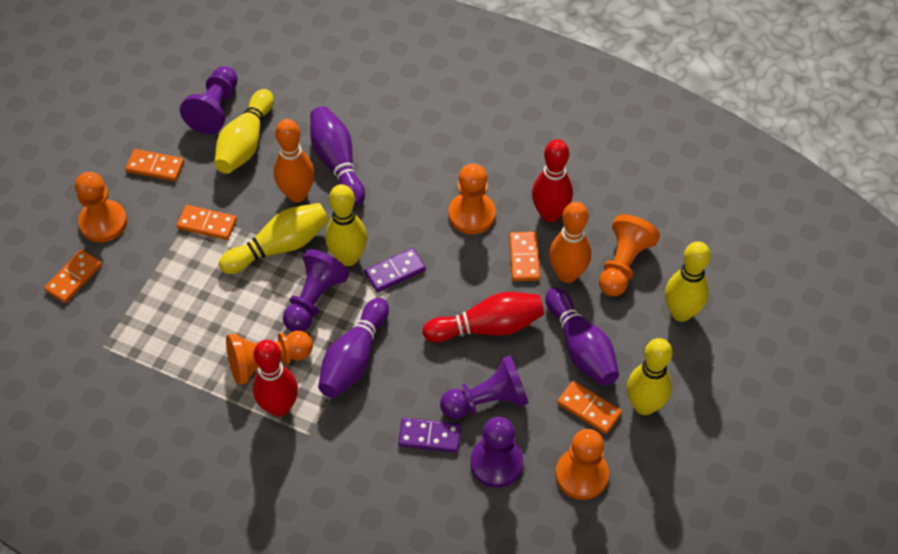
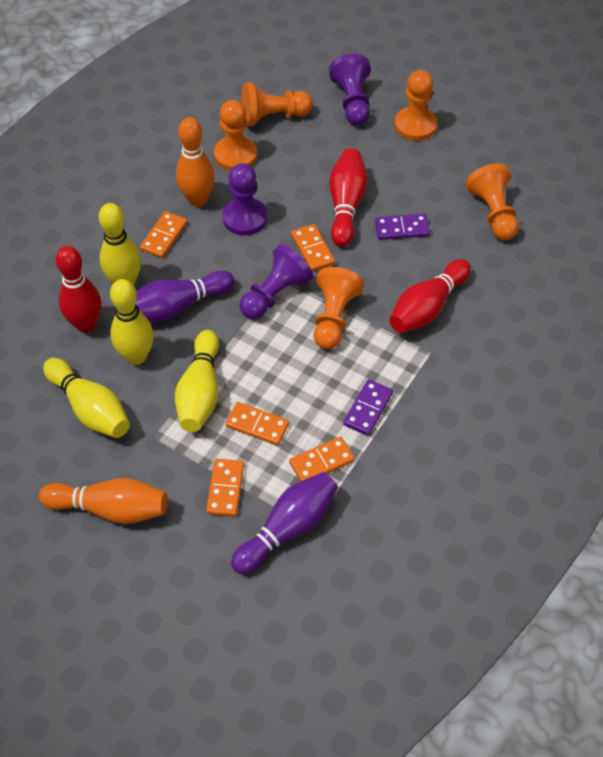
purple bowling pin: [310,106,365,206] [318,298,389,398] [546,287,619,386] = 3 -> [136,270,234,322] [231,472,338,574] = 2
purple pawn: [180,66,238,134] [283,249,350,332] [440,355,529,419] [471,417,523,488] = 4 -> [222,163,267,235] [239,245,313,319] [329,54,371,125] = 3
yellow bowling pin: [214,89,274,174] [219,203,329,274] [325,184,367,266] [627,338,672,415] [665,241,711,322] = 5 -> [43,358,130,438] [99,203,141,285] [110,279,154,365] [175,330,219,432] = 4

